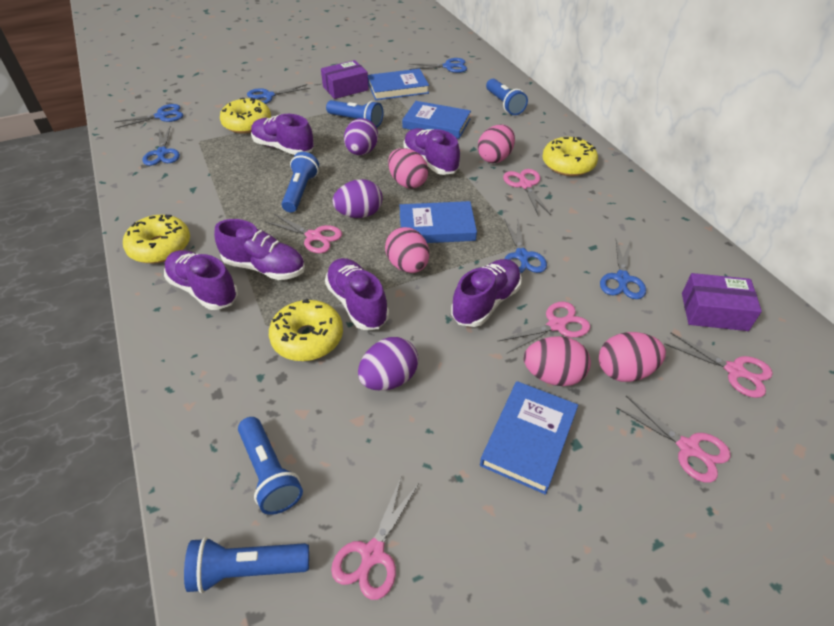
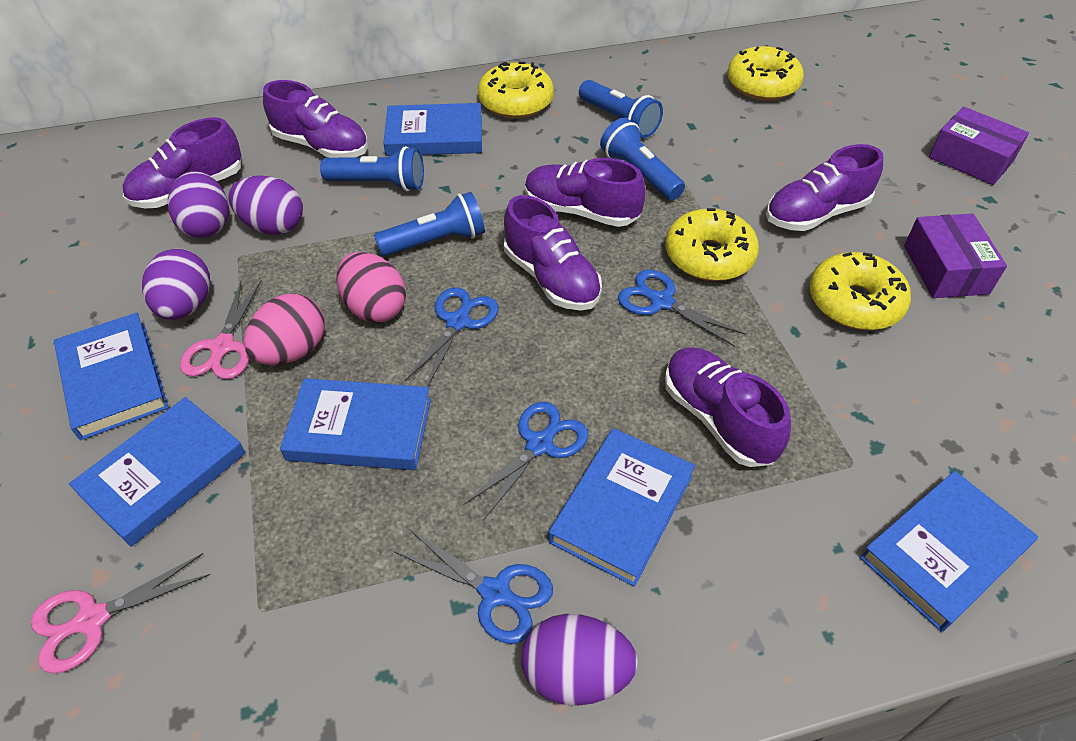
blue book: [368,69,429,100] [399,201,477,243] [402,101,471,139] [480,381,578,495] = 4 -> [54,313,169,440] [69,397,245,547] [280,378,431,470] [383,103,482,156] [548,428,695,587] [860,471,1038,632] = 6
blue flashlight: [184,537,309,593] [238,417,303,515] [282,152,319,212] [326,100,383,128] [486,79,528,115] = 5 -> [320,146,424,192] [374,192,485,256] [579,80,663,138] [600,118,685,200] = 4
blue scissors: [114,104,183,129] [143,126,180,166] [247,84,310,104] [409,58,467,73] [504,219,547,273] [600,239,646,299] = 6 -> [394,529,553,644] [405,287,499,387] [463,402,589,521] [618,270,745,347] = 4
pink egg: [385,227,429,273] [388,148,429,188] [478,125,515,163] [524,336,591,386] [599,332,666,382] = 5 -> [244,294,325,365] [336,252,406,323] = 2
pink scissors: [266,214,342,253] [331,475,420,600] [497,302,590,354] [503,169,551,216] [616,396,730,483] [665,333,773,398] = 6 -> [31,553,210,673] [180,281,261,379] = 2
purple egg: [332,179,383,218] [344,118,378,155] [358,337,418,391] = 3 -> [142,248,210,320] [168,171,229,238] [229,175,303,235] [522,614,638,706] = 4

